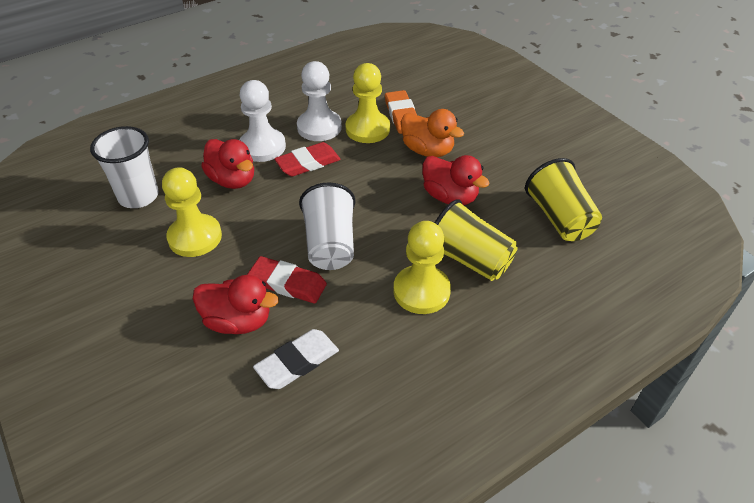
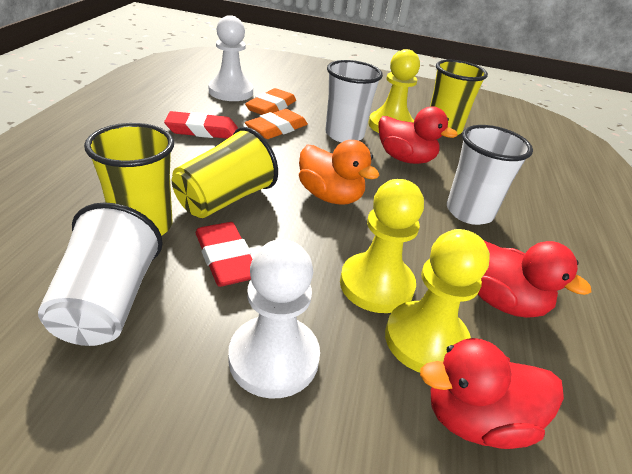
orange eraser: [385,90,417,134] = 1 -> [245,88,296,115] [245,109,308,139] = 2
white cup: [90,126,159,208] [299,183,355,270] = 2 -> [38,202,163,346] [325,60,383,142] [447,125,533,225] = 3
white eraser: [253,329,339,389] = 1 -> none = 0
yellow cup: [435,199,518,281] [525,158,602,241] = 2 -> [84,123,174,236] [172,127,278,218] [430,60,488,135] = 3

